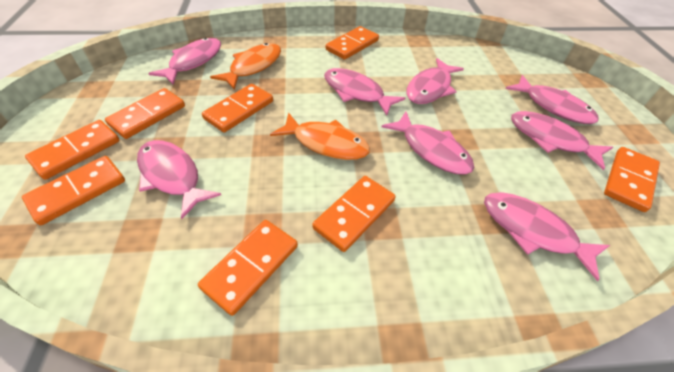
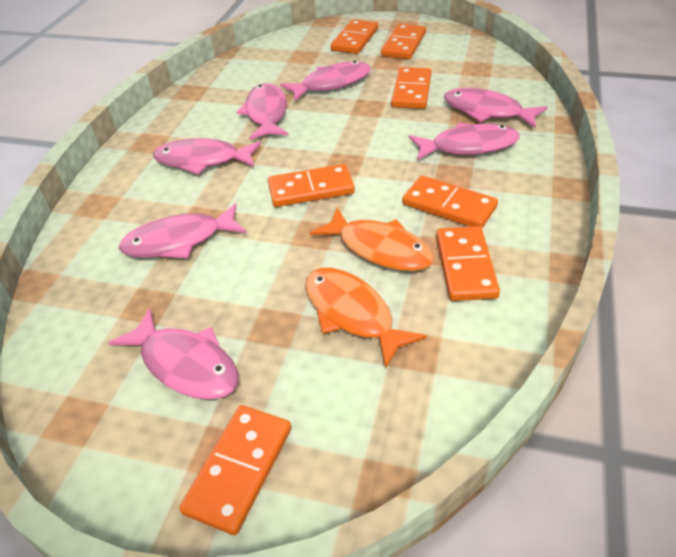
orange domino: [22,156,125,225] [25,120,120,180] [105,88,185,139] [198,220,298,316] [202,84,273,132] [312,176,395,252] [326,26,379,60] [604,147,660,212] = 8 -> [179,405,291,535] [268,164,355,207] [331,20,378,54] [381,24,426,59] [391,67,432,109] [402,176,498,228] [436,226,500,301] = 7
pink fish: [137,140,221,219] [148,38,221,85] [324,68,405,116] [382,112,474,175] [406,58,464,104] [484,192,610,281] [506,75,599,124] [511,111,613,170] = 8 -> [109,308,239,400] [119,204,247,258] [153,138,261,175] [236,83,288,140] [280,61,371,101] [409,123,520,161] [444,88,548,128] = 7

